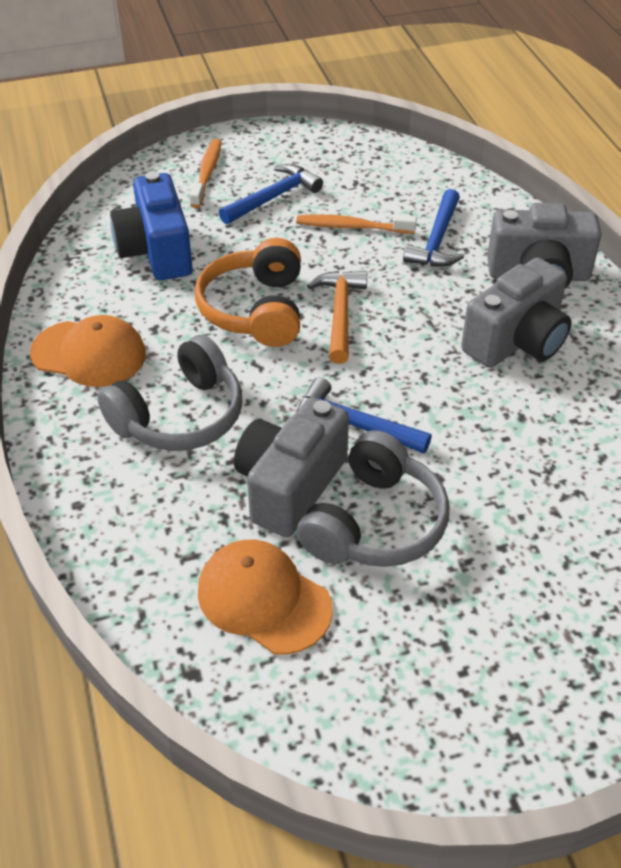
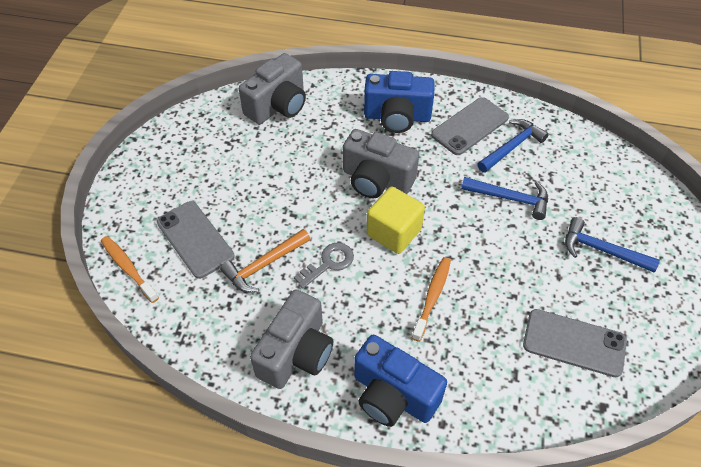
blue camera: [110,171,193,280] = 1 -> [354,335,447,427] [364,71,435,133] = 2
grey headphones: [97,335,242,451] [297,430,449,567] = 2 -> none = 0
grey key: none = 0 -> [294,243,354,289] = 1
grey phone: none = 0 -> [157,201,235,279] [431,97,509,155] [523,309,627,377] = 3
orange cap: [30,315,146,387] [198,540,333,655] = 2 -> none = 0
orange headphones: [195,238,301,347] = 1 -> none = 0
yellow cube: none = 0 -> [367,187,425,254] = 1

